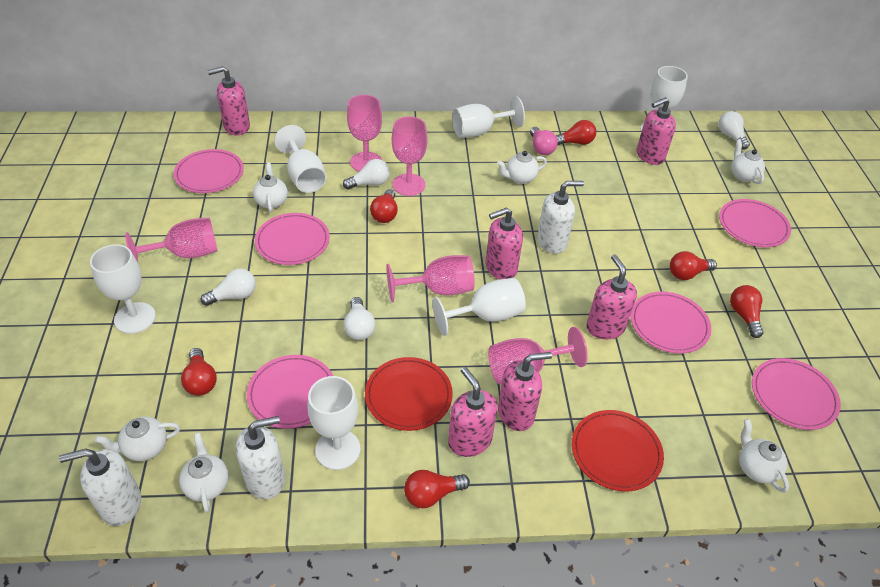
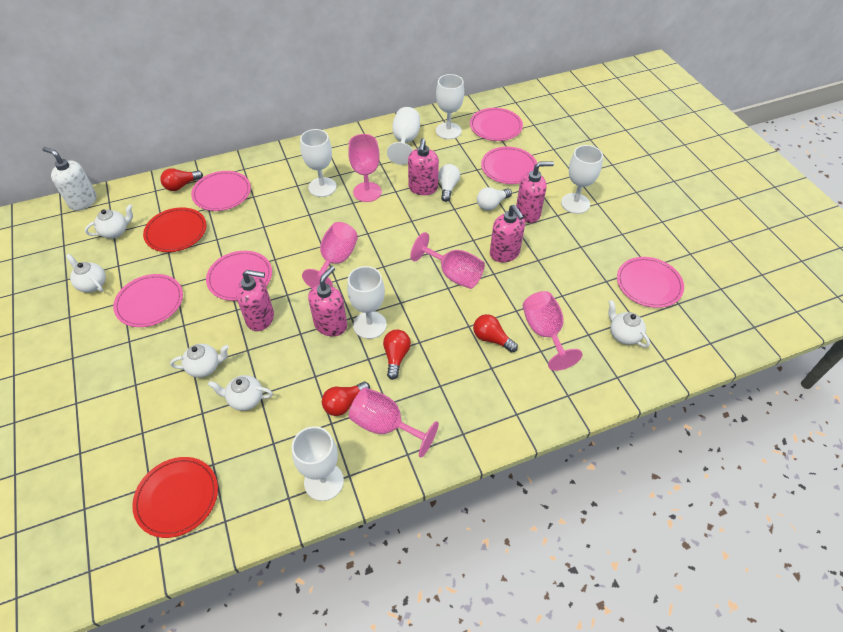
pink light bulb: [530,127,558,155] = 1 -> none = 0
pink soap dispenser: [207,66,250,136] [448,367,497,457] [486,207,523,279] [498,352,552,431] [586,254,637,339] [637,97,676,165] = 6 -> [236,270,274,331] [308,266,347,336] [408,138,439,195] [490,205,525,262] [516,161,554,223] = 5
red light bulb: [181,348,217,396] [370,189,398,223] [404,470,470,508] [556,120,596,145] [670,251,717,280] [730,285,763,338] = 6 -> [160,168,203,191] [322,382,370,416] [383,330,411,380] [473,314,518,353] = 4
white light bulb: [201,268,256,306] [343,159,390,189] [344,297,376,340] [718,111,750,149] = 4 -> [438,164,460,202] [477,187,512,211] = 2
white soap dispenser: [59,449,141,526] [236,416,285,500] [537,181,584,254] = 3 -> [42,147,97,211] = 1
white teapot: [94,416,180,461] [179,433,229,512] [253,163,288,212] [497,151,547,184] [731,139,765,184] [739,419,789,493] = 6 -> [66,254,106,292] [85,204,133,238] [170,344,229,378] [208,375,273,411] [608,300,650,348] = 5

